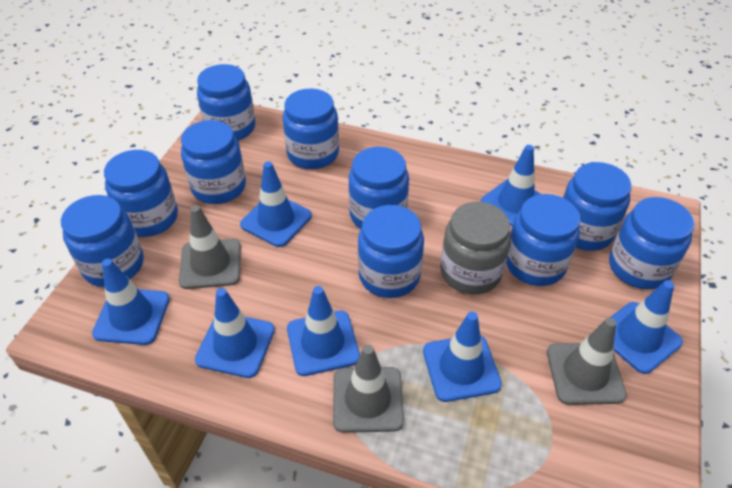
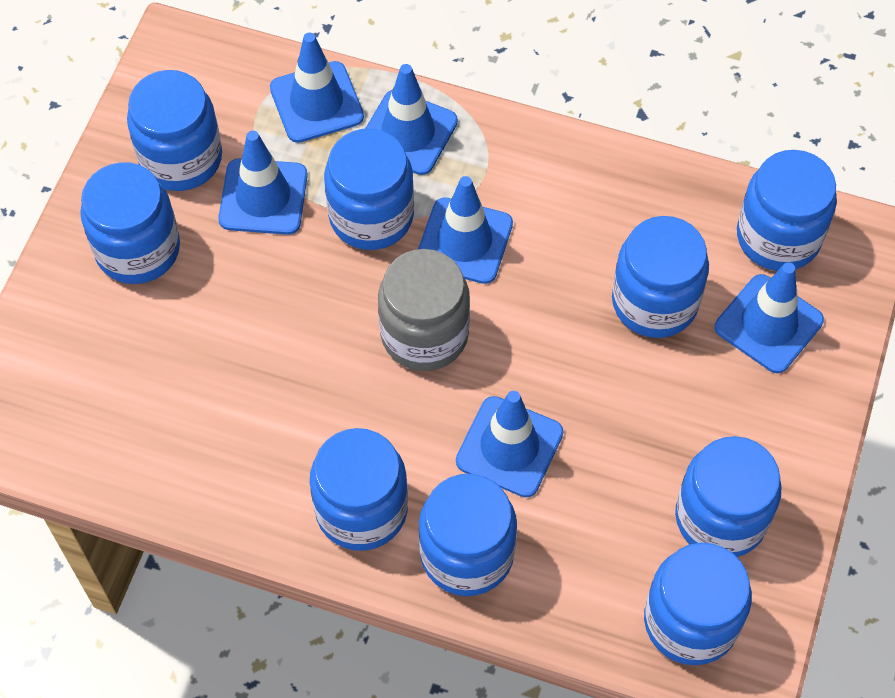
blue jar: [61,195,144,287] [104,150,178,237] [181,120,246,204] [197,64,255,141] [282,89,339,169] [348,147,409,229] [358,205,424,298] [506,194,580,286] [563,162,632,251] [609,197,694,289] = 10 -> [80,162,180,284] [127,70,222,191] [310,428,408,551] [324,129,414,250] [419,474,517,596] [612,216,709,338] [644,543,752,665] [675,436,781,557] [737,150,837,271] = 9
blue traffic cone: [92,259,170,345] [195,288,275,378] [240,161,312,247] [287,286,360,376] [423,312,502,402] [481,145,540,227] [600,280,683,374] = 7 -> [218,131,308,235] [270,33,364,143] [365,64,458,175] [418,176,513,284] [456,391,564,497] [715,262,824,373] = 6
grey traffic cone: [179,205,241,289] [333,345,404,433] [547,318,627,405] = 3 -> none = 0

